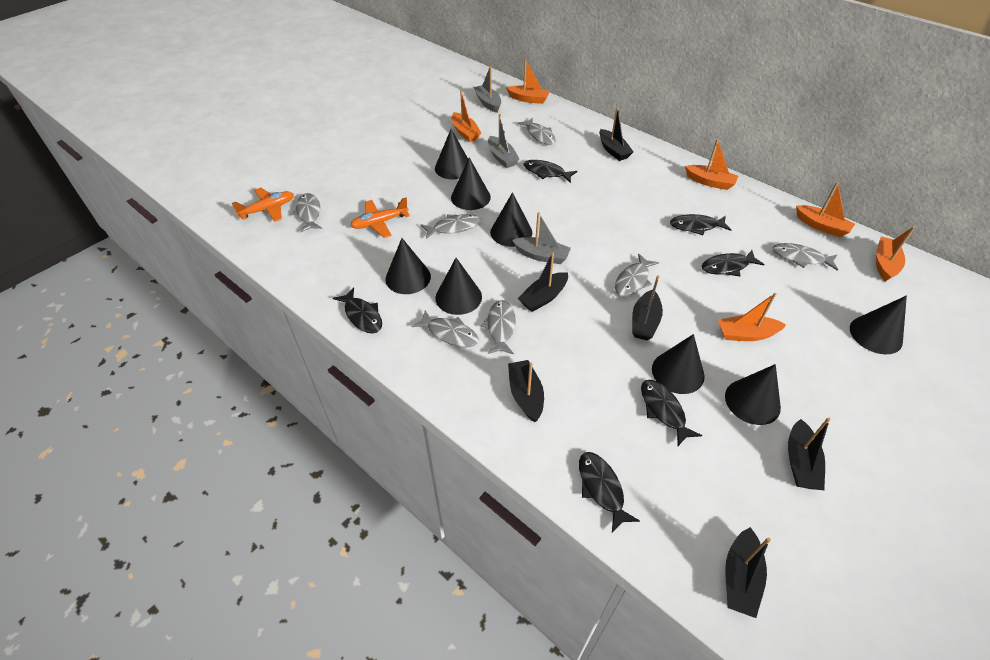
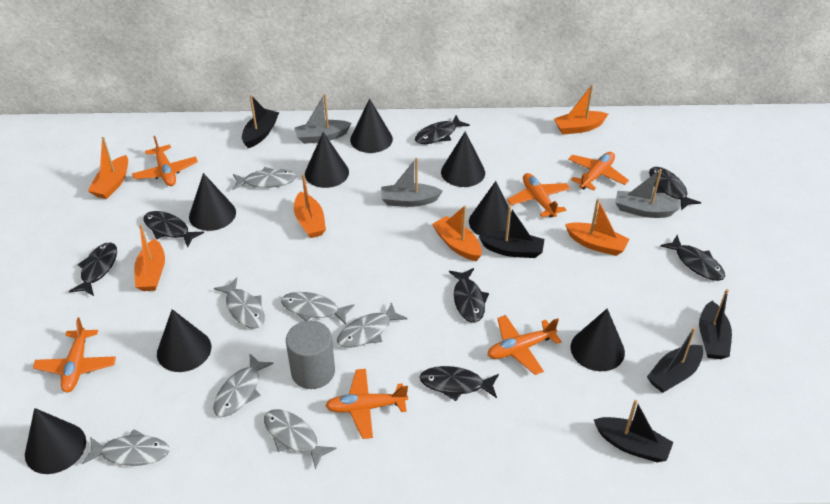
black boat: [508,360,544,422] [518,252,568,312] [599,107,633,161] [632,275,663,340] [725,527,771,618] [788,417,831,490] = 6 -> [242,95,279,148] [479,206,544,258] [594,400,674,462] [647,327,703,393] [699,289,732,359] = 5
black fish: [333,287,382,333] [524,160,577,183] [579,452,640,533] [641,380,702,446] [670,214,731,235] [702,250,765,276] = 6 -> [69,243,117,296] [143,211,204,248] [415,115,470,144] [419,366,499,401] [449,268,489,323] [649,167,701,211] [660,235,725,281] = 7
grey cylinder: none = 0 -> [286,320,335,389] = 1
orange plane: [232,188,294,222] [350,198,410,238] = 2 -> [33,318,116,392] [132,136,198,186] [325,369,408,439] [488,315,562,375] [507,173,570,218] [568,152,629,191] = 6

